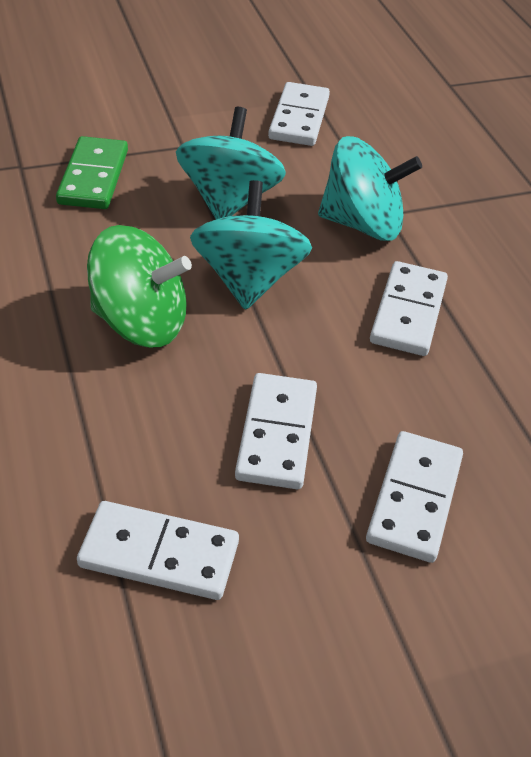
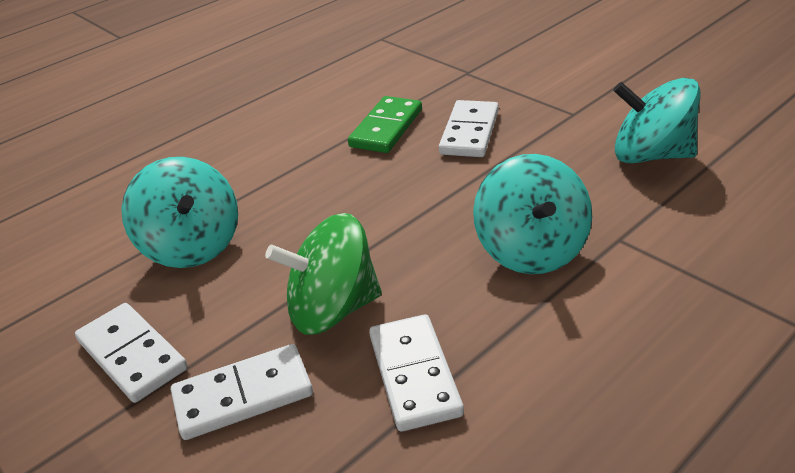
white domino: [77,501,239,600] [235,373,317,489] [268,82,330,146] [366,431,463,563] [370,261,448,356] = 5 -> [75,303,188,403] [171,344,313,440] [369,314,464,431] [439,100,499,157] = 4

